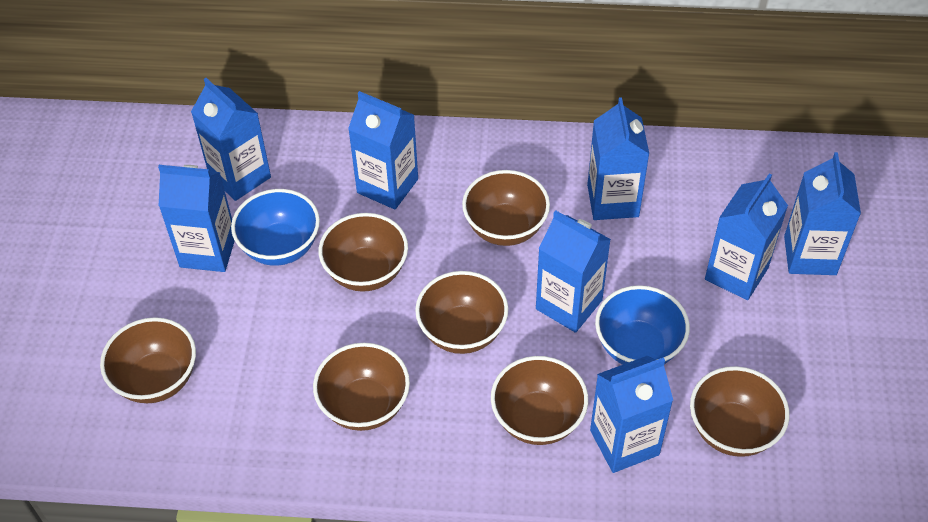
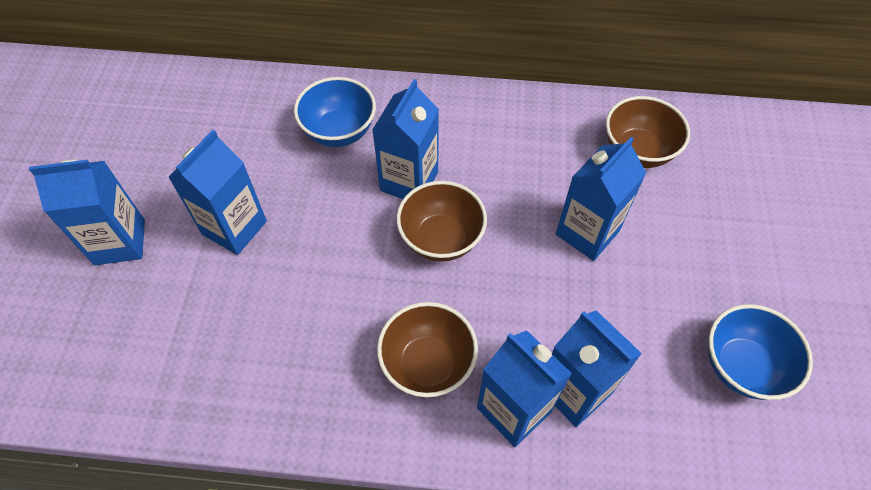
blue carton: [158,165,235,272] [191,78,271,201] [348,91,418,209] [536,210,611,333] [587,97,649,220] [590,356,673,473] [705,173,788,300] [784,152,861,275] = 8 -> [29,159,145,265] [168,130,267,255] [372,79,439,199] [477,330,572,447] [552,311,642,427] [556,137,646,261] = 6
brown bowl: [100,317,196,403] [313,343,410,431] [319,213,408,292] [415,271,508,354] [462,170,550,246] [491,356,588,445] [690,366,789,457] = 7 -> [377,302,478,397] [396,181,487,262] [606,96,690,168] = 3

